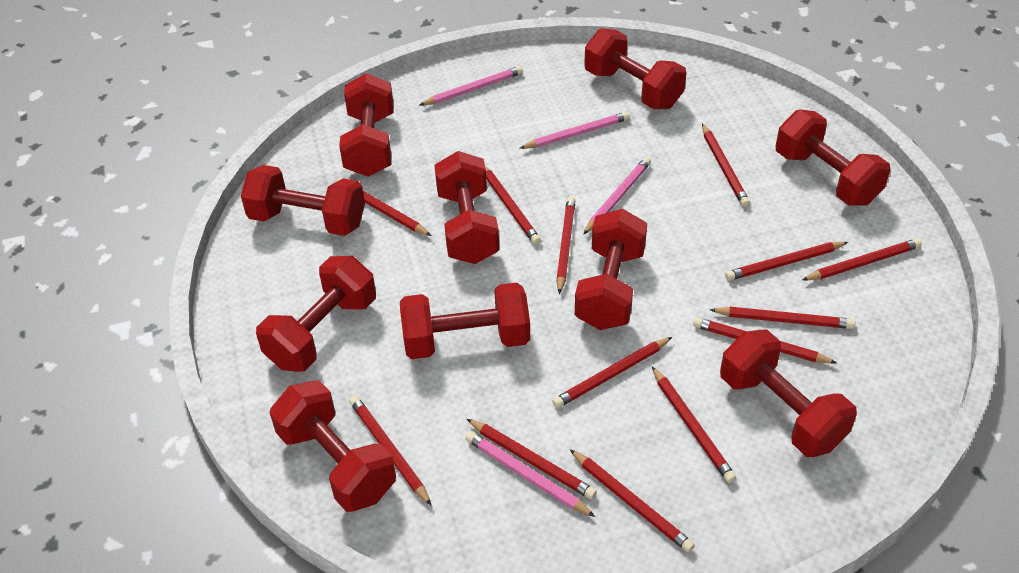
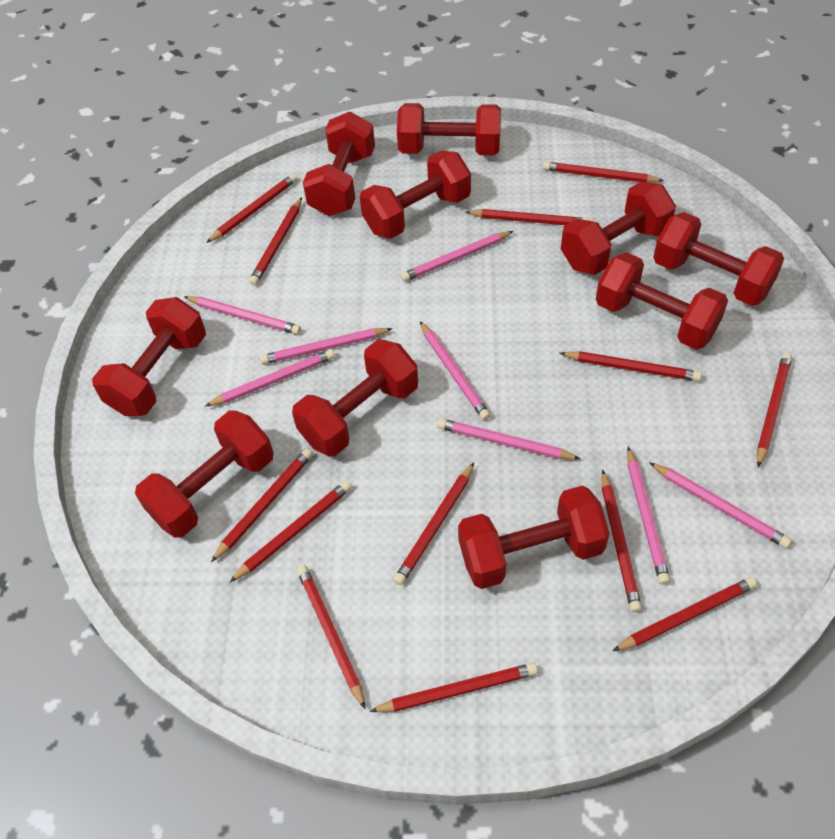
pink pencil: [420,66,523,105] [465,431,595,517] [519,112,630,149] [583,157,651,235] = 4 -> [184,296,301,335] [205,349,335,406] [260,328,393,365] [401,231,513,282] [420,321,491,420] [437,418,581,460] [627,447,670,585] [649,462,792,548] = 8

